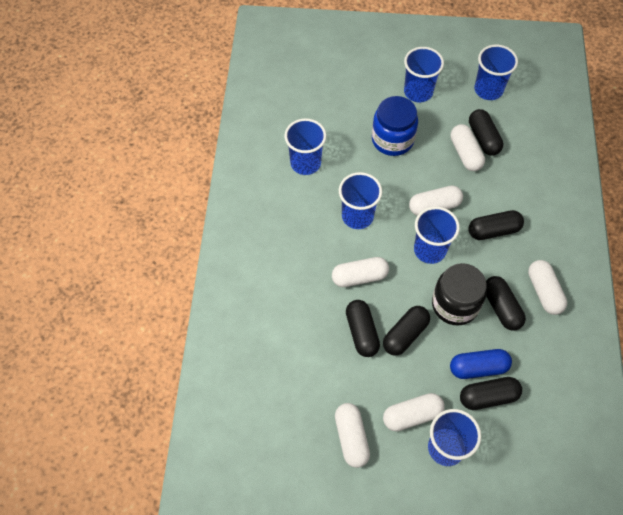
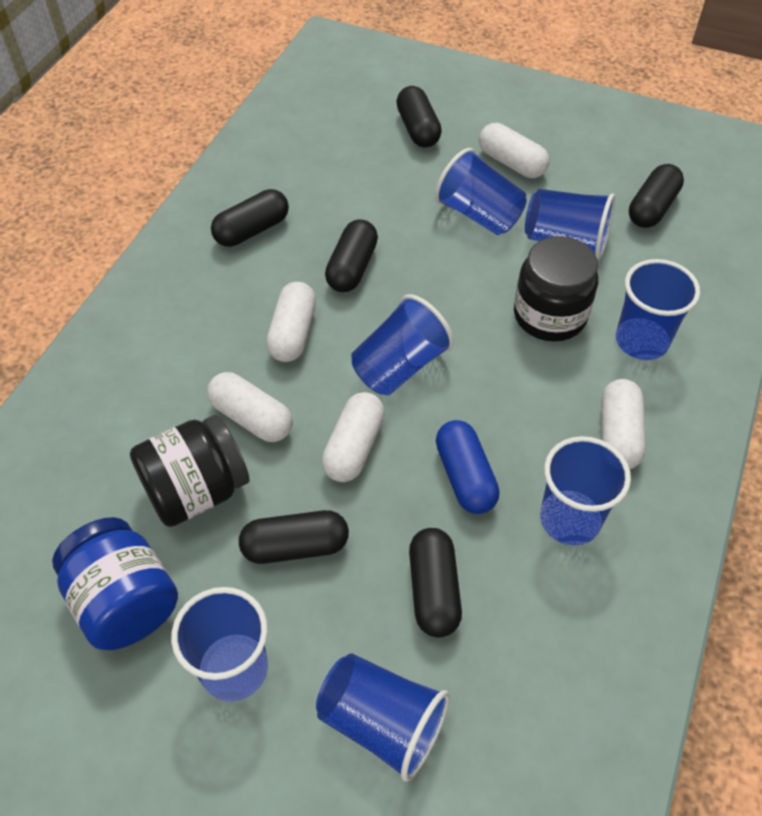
black jar: [432,263,487,326] = 1 -> [130,415,249,527] [514,236,598,342] = 2
blue cup: [284,118,326,175] [339,172,382,229] [404,47,444,102] [414,206,460,264] [428,409,481,466] [474,44,518,100] = 6 -> [171,587,268,702] [316,654,450,782] [351,294,454,395] [435,148,527,235] [525,189,615,260] [540,436,631,546] [616,259,700,360] = 7
white capsule: [332,257,389,287] [335,403,370,468] [383,393,445,432] [409,185,463,216] [450,124,485,171] [528,260,567,315] = 6 -> [207,372,293,442] [266,282,316,362] [321,392,385,482] [479,123,550,178] [602,379,646,469] = 5

